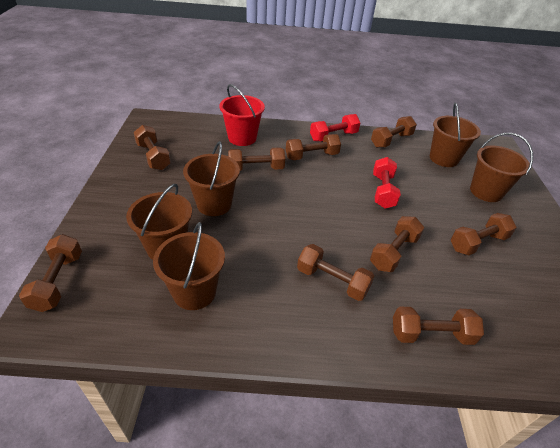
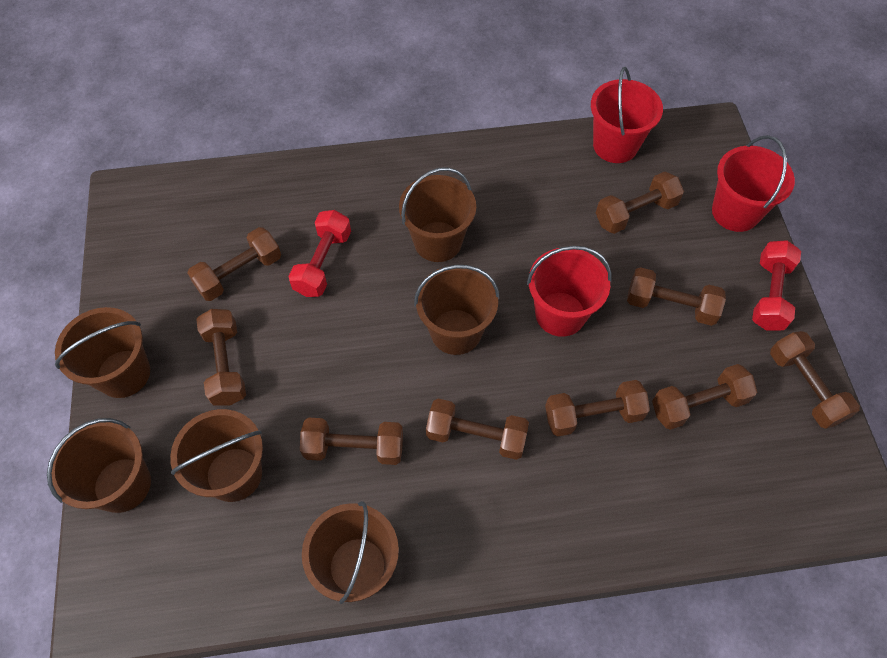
brown bucket: [126,184,192,260] [153,222,225,310] [183,141,240,216] [430,103,481,167] [470,133,533,202] = 5 -> [47,418,151,513] [55,307,150,398] [170,409,263,502] [302,501,399,604] [399,167,476,262] [414,265,500,355] = 6
red bucket: [219,84,265,146] = 1 -> [527,246,611,337] [591,67,663,163] [712,135,795,232] = 3

